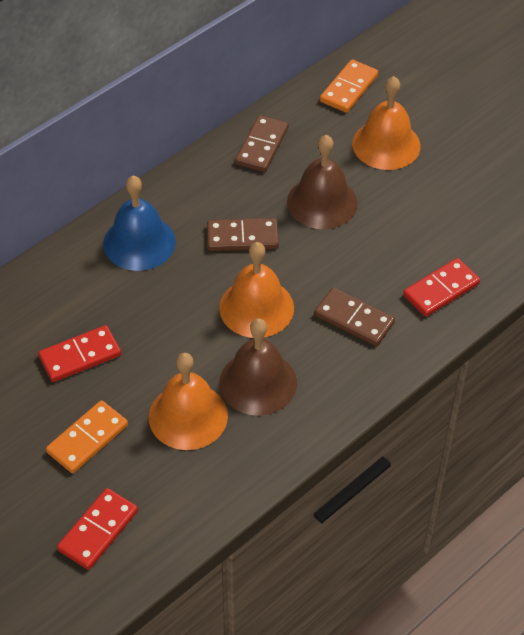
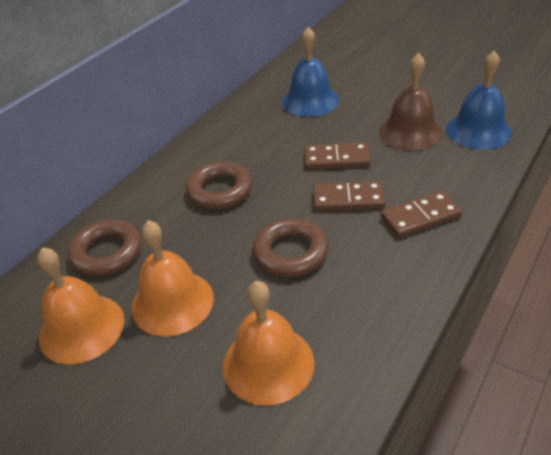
blue bell: [103,176,176,271] = 1 -> [282,27,339,117] [446,50,512,149] = 2
brown bell: [219,318,297,416] [287,135,358,229] = 2 -> [379,53,443,151] = 1
brown ring: none = 0 -> [68,219,142,276] [186,161,252,209] [253,218,328,277] = 3
orange domino: [46,400,128,473] [320,59,378,113] = 2 -> none = 0
red domino: [38,325,121,382] [57,488,138,570] [403,258,480,317] = 3 -> none = 0

